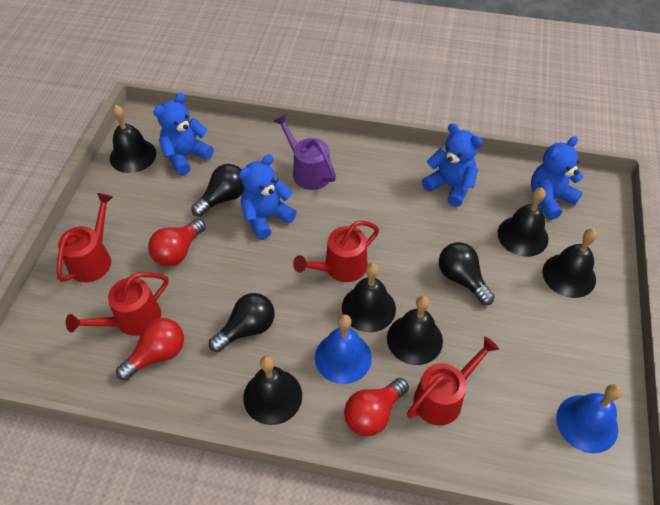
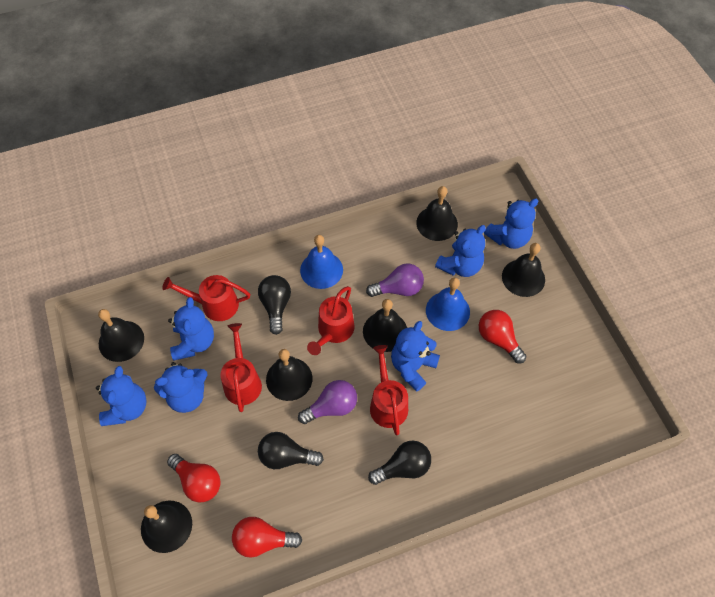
blue teddy bear: [153,93,214,175] [239,155,297,239] [422,123,482,207] [531,136,583,220] = 4 -> [96,366,147,426] [154,362,208,413] [168,297,214,361] [391,321,440,392] [435,225,486,277] [484,199,538,249] = 6
purple light bulb: none = 0 -> [298,380,357,424] [366,264,424,297] = 2
purple watering can: [274,114,336,190] = 1 -> none = 0

